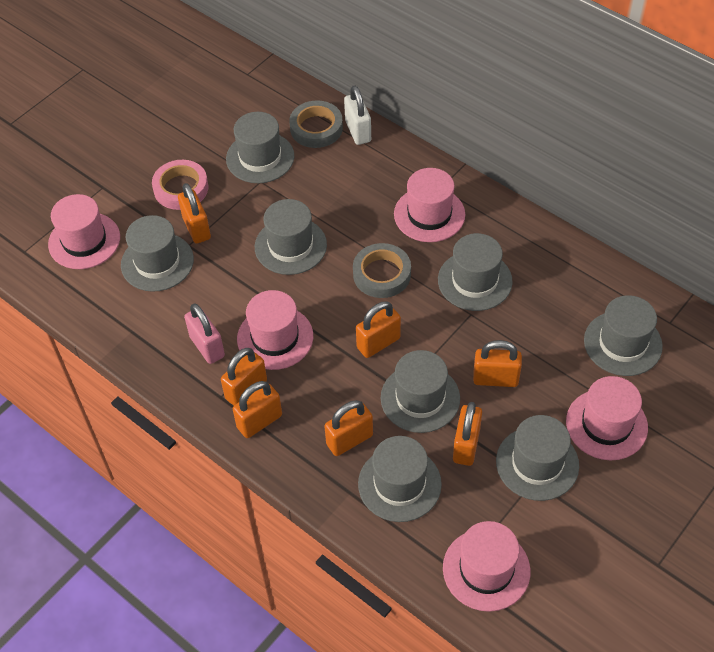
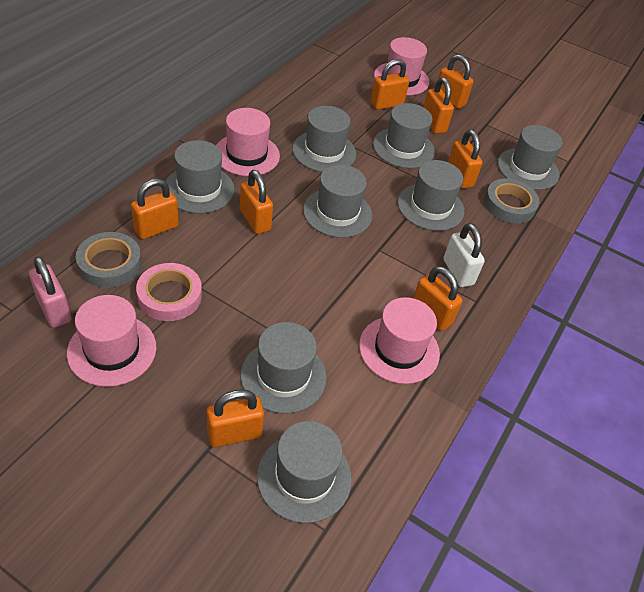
orange padlock: [178,183,211,244] [221,348,267,406] [233,381,282,438] [324,400,373,456] [356,301,401,358] [453,402,482,466] [473,340,522,387] = 7 -> [131,179,179,239] [206,389,264,447] [240,170,273,234] [371,59,410,110] [413,266,462,331] [424,77,454,134] [438,54,473,109] [448,129,483,189] = 8
pink hat: [48,194,120,269] [237,290,313,370] [394,168,465,242] [443,521,530,612] [566,376,648,460] = 5 -> [67,295,156,387] [216,108,280,176] [359,297,440,384] [374,37,429,95] = 4

